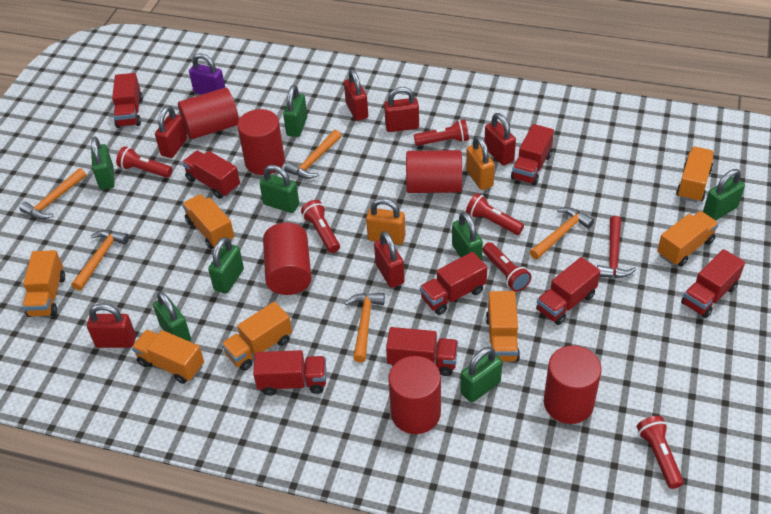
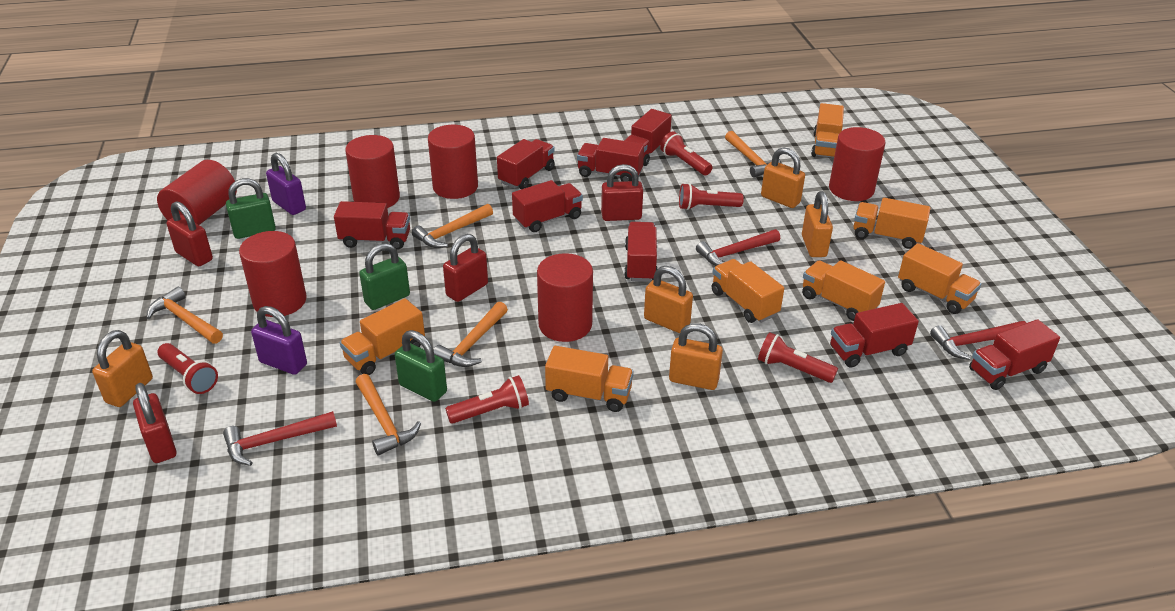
green padlock: [91,137,115,190] [153,291,191,341] [208,237,244,294] [259,165,299,213] [283,85,307,137] [452,212,483,260] [460,347,502,403] [703,169,745,220] = 8 -> [226,178,276,239] [359,243,410,310] [395,330,447,402] = 3
orange padlock: [366,198,406,245] [466,136,495,190] = 2 -> [92,330,153,407] [644,266,693,333] [669,323,723,390] [761,147,805,208] [802,191,833,257] = 5
purple padlock: [189,53,225,95] = 1 -> [251,306,307,375] [266,153,306,215] = 2
red flashlight: [116,146,172,178] [301,200,340,253] [414,119,469,146] [466,193,524,235] [482,242,531,292] [637,416,684,489] = 6 -> [158,343,218,394] [445,375,529,424] [660,131,712,175] [679,183,744,210] [758,332,838,383] = 5
red hammer: [597,216,636,278] = 1 -> [223,411,337,466] [696,229,780,266] [930,321,1026,360] = 3
red padlock: [87,304,136,348] [155,106,187,158] [344,69,368,121] [374,231,404,288] [384,87,419,132] [485,113,516,166] = 6 -> [133,383,177,463] [167,201,213,266] [443,234,488,302] [601,164,643,221] = 4

